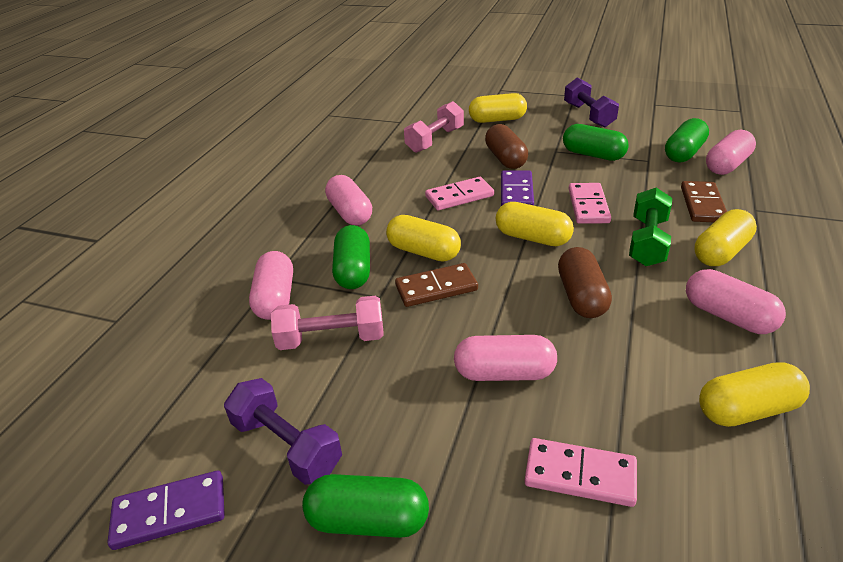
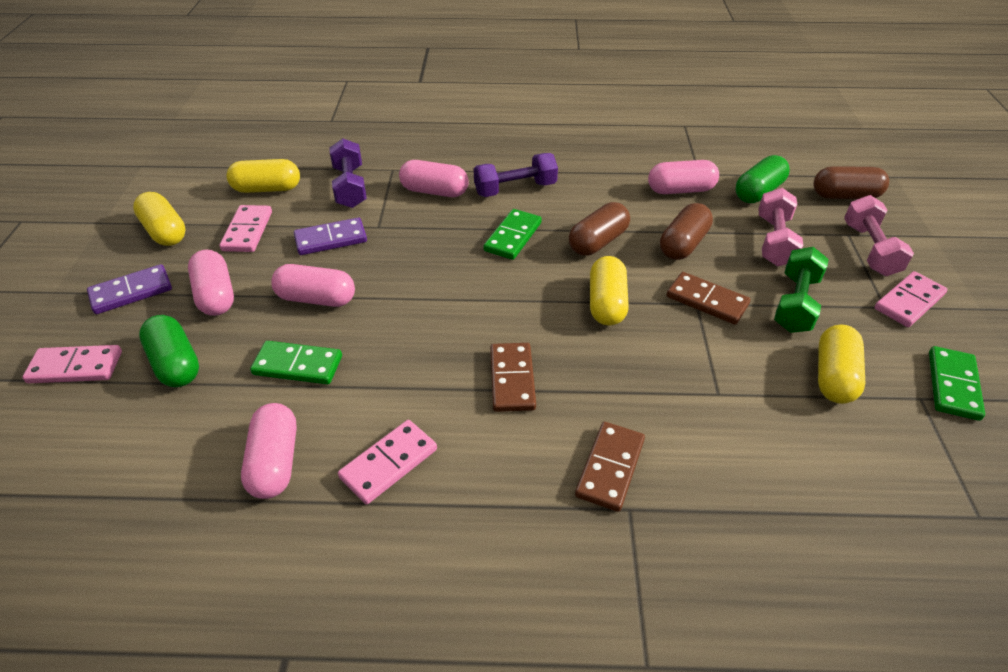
brown capsule: [485,124,528,169] [558,247,612,318] = 2 -> [569,202,630,256] [660,203,713,260] [814,166,889,199] = 3
brown domino: [395,263,478,307] [681,181,727,222] = 2 -> [490,343,536,412] [575,422,645,512] [667,272,750,325] = 3
green capsule: [302,474,429,538] [332,225,370,289] [563,124,629,161] [665,118,709,163] = 4 -> [139,315,199,387] [735,155,790,203] = 2
green domino: none = 0 -> [250,341,342,384] [484,209,542,260] [929,346,985,421] = 3
pink domino: [425,177,494,210] [524,438,637,507] [569,183,611,224] = 3 -> [22,345,122,383] [219,205,272,252] [338,420,437,504] [874,271,947,327] = 4
yellow capsule: [386,215,461,262] [469,93,527,123] [496,202,574,246] [695,209,757,266] [699,362,810,427] = 5 -> [133,192,186,246] [226,159,300,193] [590,256,629,325] [818,325,865,404] = 4

